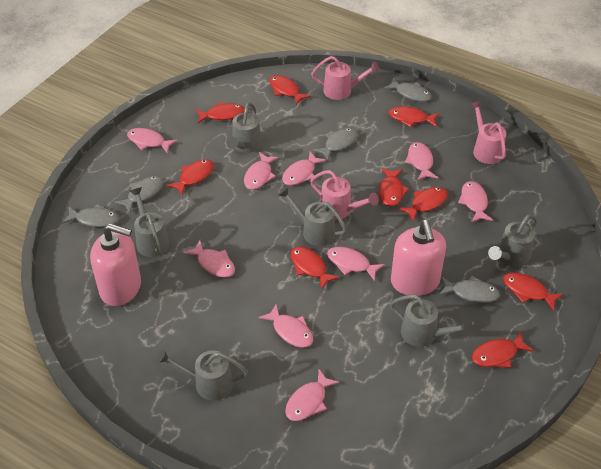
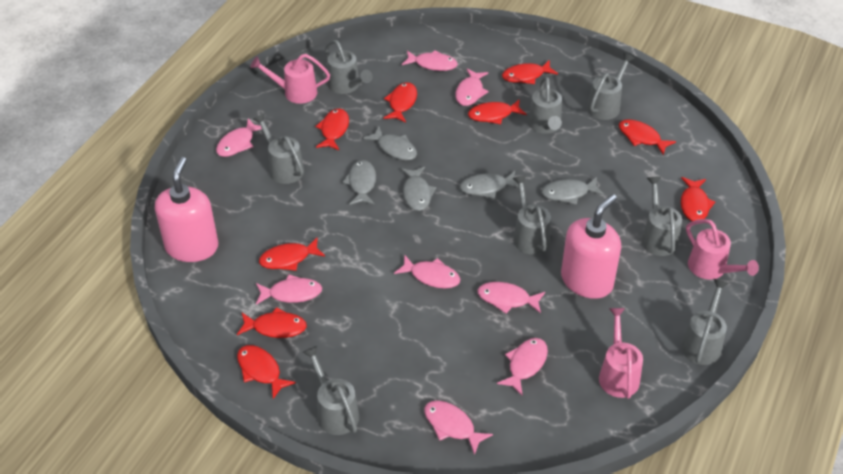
grey watering can: [130,187,169,257] [156,349,248,401] [226,102,262,153] [278,187,347,246] [390,295,473,347] [488,214,537,266] = 6 -> [253,113,304,184] [302,346,359,435] [325,40,373,94] [512,175,551,255] [528,76,562,134] [587,53,635,120] [641,176,682,256] [681,279,729,365] = 8
pink fish: [127,128,178,154] [184,241,235,278] [244,152,279,190] [259,304,313,348] [282,152,326,186] [285,369,340,421] [327,247,385,281] [405,142,438,180] [458,181,493,222] = 9 -> [216,119,262,157] [256,274,322,305] [394,255,460,289] [402,50,458,71] [424,400,493,455] [455,69,489,106] [477,282,545,314] [497,338,548,396] = 8

